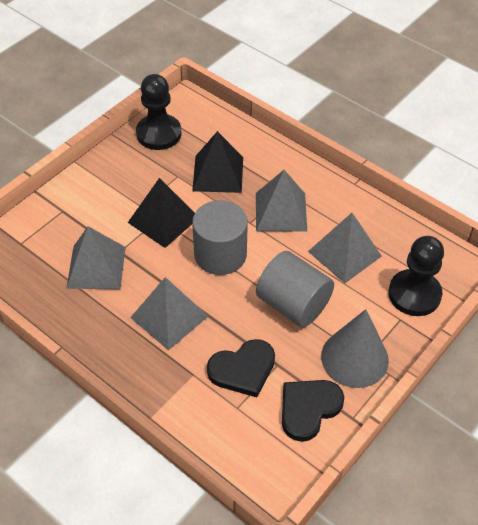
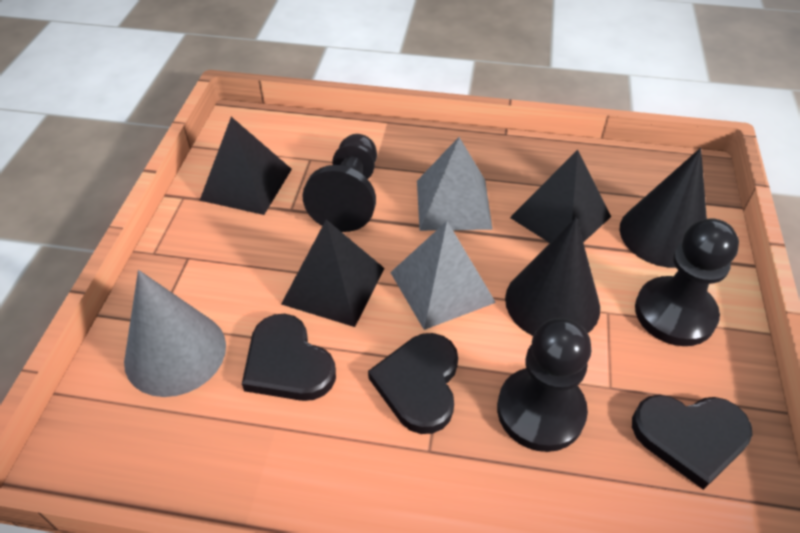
black cone: none = 0 -> [505,218,600,336] [619,148,707,268] = 2
black heart: [207,339,275,397] [282,380,344,442] = 2 -> [242,314,336,401] [368,333,458,434] [632,395,753,490] = 3
black pawn: [136,74,182,150] [388,236,444,316] = 2 -> [302,134,377,232] [497,318,592,452] [635,218,739,346] = 3
black pyramid: [128,178,195,248] [192,131,243,193] = 2 -> [199,117,292,215] [281,219,385,327] [510,150,611,243] = 3
grey cylinder: [192,200,248,275] [256,251,334,327] = 2 -> none = 0
grey pyramid: [66,226,126,289] [130,277,208,350] [256,170,307,232] [308,213,382,283] = 4 -> [390,221,496,330] [417,137,493,231] = 2

